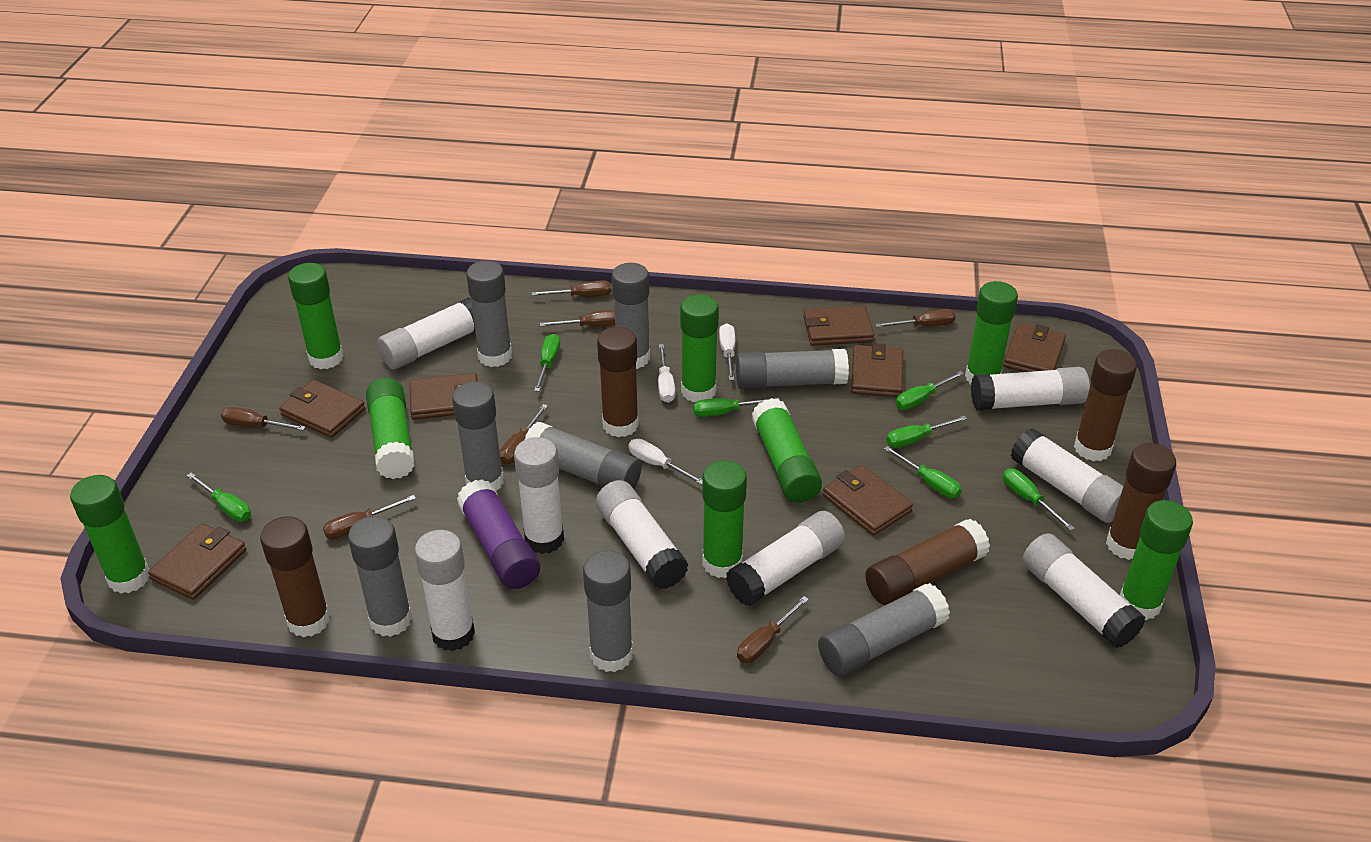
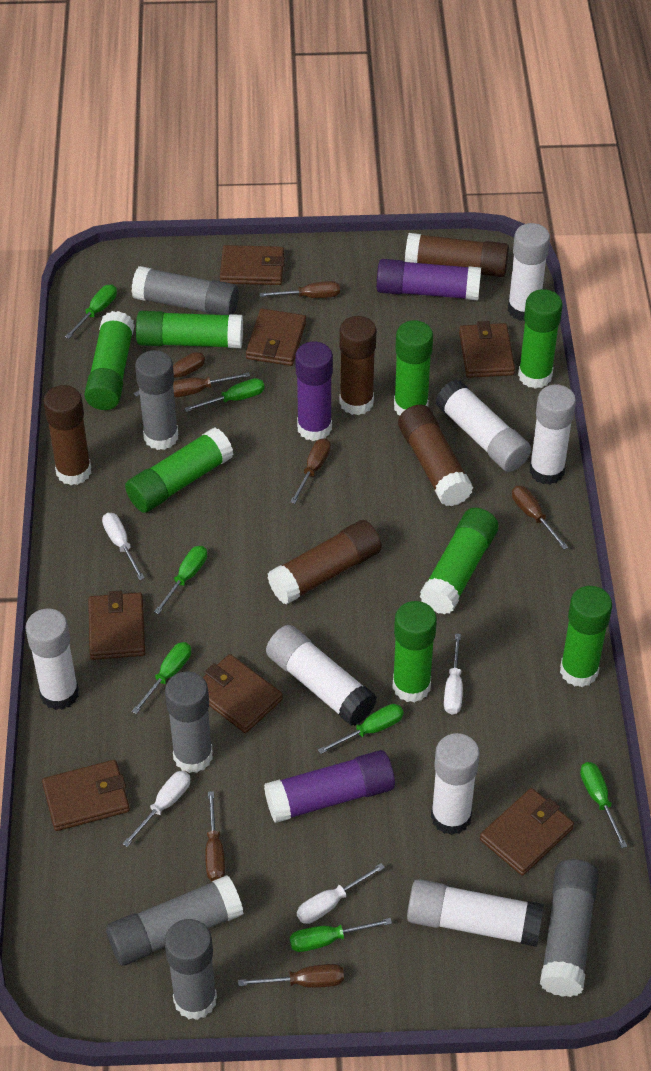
grey glue stick: [348,516,412,637] [452,382,504,491] [466,261,512,367] [525,422,641,489] [583,550,633,672] [612,263,650,369] [736,349,849,389] [818,583,950,676] = 8 -> [106,875,243,965] [132,266,239,315] [135,350,178,450] [164,919,217,1020] [165,671,213,773] [540,859,599,997] = 6
purple glue stick: [457,479,540,589] = 1 -> [264,750,395,823] [295,342,333,441] [377,259,481,300] = 3
white glue stick: [377,297,475,369] [415,530,475,651] [514,437,564,554] [596,480,689,589] [726,511,845,606] [971,367,1090,410] [1011,428,1123,523] [1022,533,1145,648] = 8 -> [25,609,79,710] [266,625,377,726] [407,879,544,947] [431,733,480,835] [436,379,531,472] [508,223,550,321] [529,385,576,485] = 7
white screwdriver: [628,439,702,485] [658,344,675,403] [719,323,735,380] = 3 -> [102,513,145,580] [123,771,190,847] [297,863,385,924] [444,634,463,714] = 4

